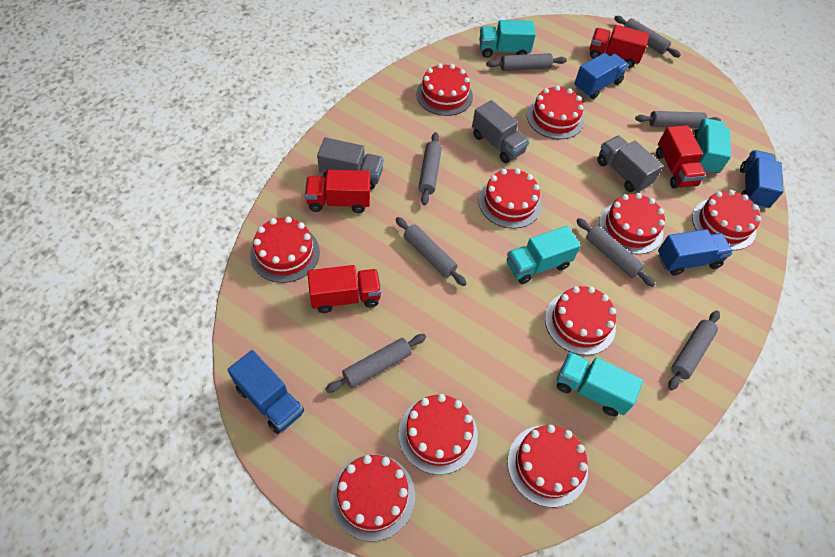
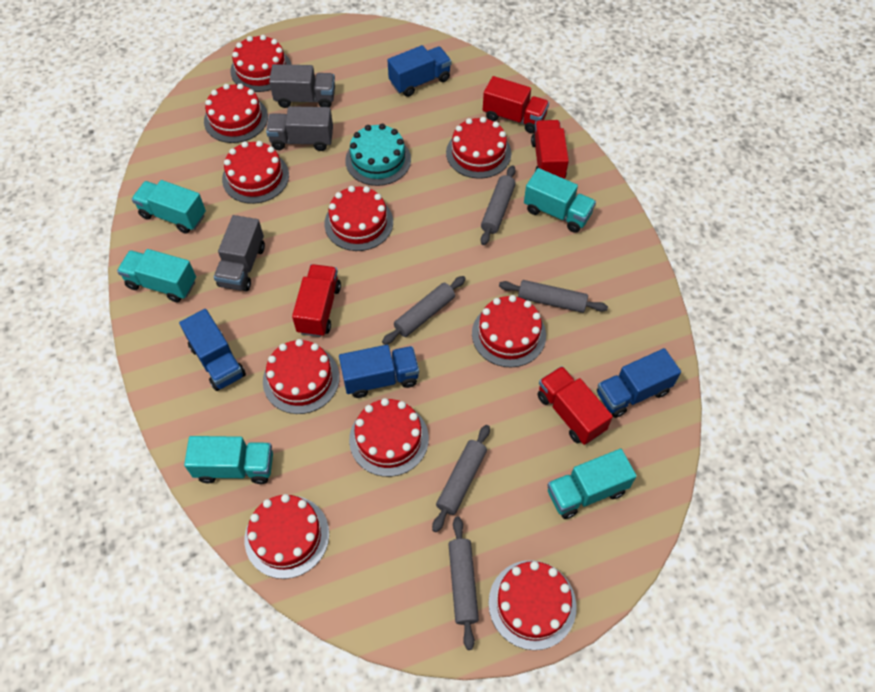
grey rolling pin: [326,334,426,393] [396,217,467,286] [418,132,442,205] [486,53,567,71] [576,218,655,287] [614,16,681,57] [635,111,721,128] [668,311,720,390] = 8 -> [382,276,466,345] [432,425,490,532] [448,517,479,650] [481,165,516,245] [499,280,608,313] = 5
turquoise cake: none = 0 -> [345,124,411,186] = 1
turquoise truck: [479,20,536,58] [507,226,581,284] [557,352,643,416] [693,118,731,175] = 4 -> [117,249,196,302] [132,180,206,234] [184,436,273,484] [524,168,596,233] [547,449,637,519] = 5

